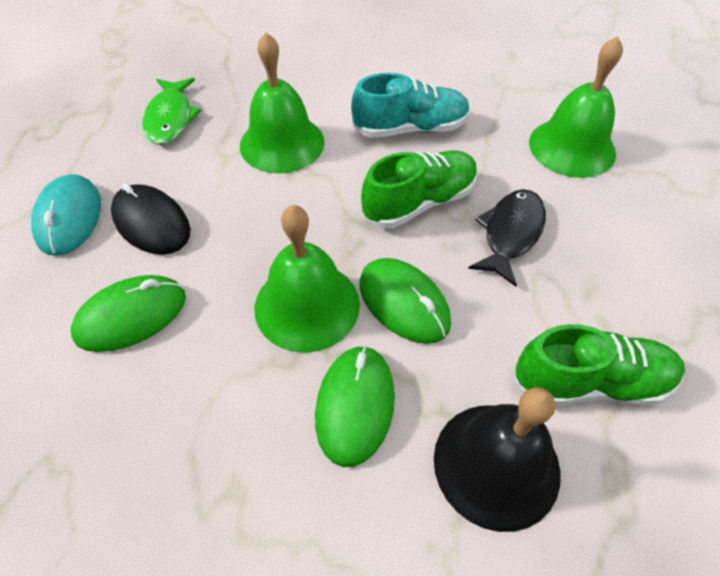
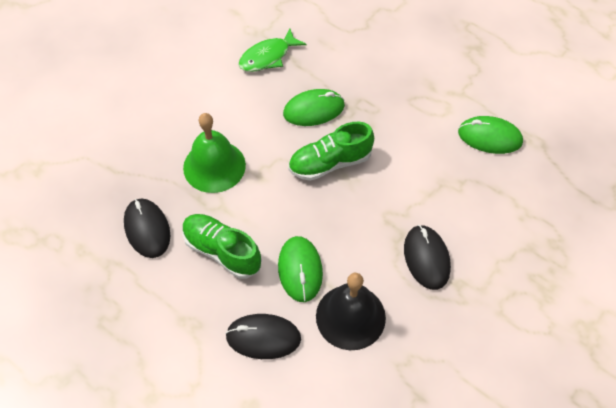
black fish: [468,189,546,287] = 1 -> none = 0
black mouse: [111,183,190,255] = 1 -> [124,199,170,258] [225,314,301,359] [404,225,451,290] = 3
green bell: [240,32,325,174] [254,205,360,353] [529,36,623,178] = 3 -> [183,113,246,193] = 1
turquoise mouse: [31,174,101,256] = 1 -> none = 0
turquoise shoe: [351,73,470,138] = 1 -> none = 0

